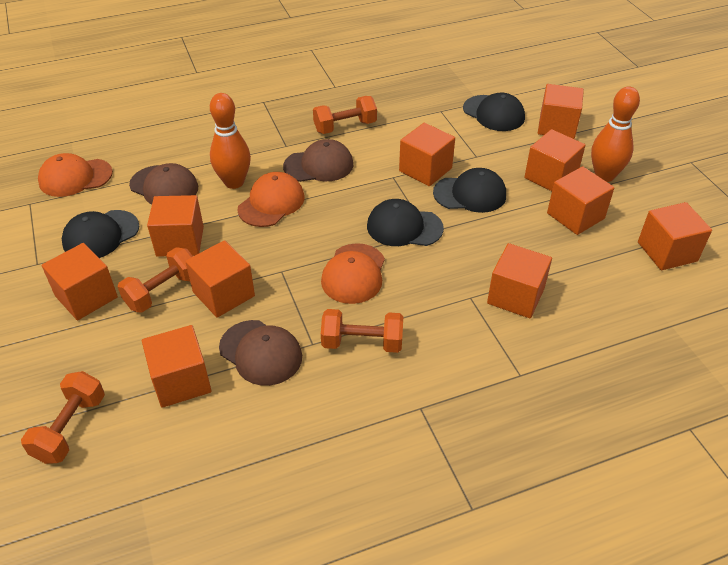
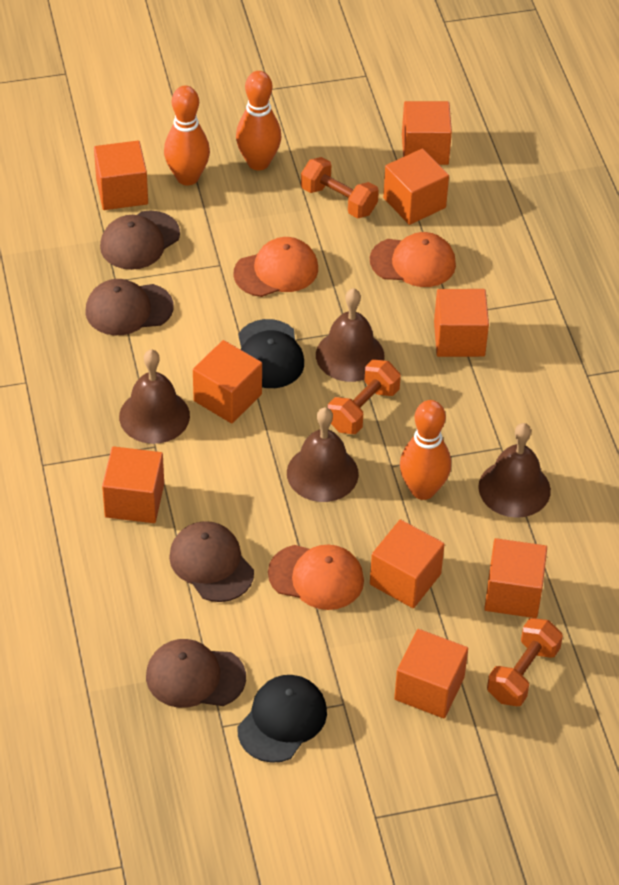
black cap: [62,210,139,258] [367,199,444,246] [433,168,506,213] [463,93,525,131] = 4 -> [238,319,304,388] [238,675,327,763] = 2
brown bell: none = 0 -> [119,349,190,444] [287,407,359,502] [316,288,385,382] [478,423,551,518] = 4
brown cap: [129,163,198,205] [219,320,302,386] [283,139,353,182] = 3 -> [86,279,174,335] [100,211,180,270] [146,639,246,708] [169,521,254,602] = 4
orange bowling pin: [210,93,251,189] [591,87,640,182] = 2 -> [164,86,210,186] [236,71,281,170] [400,400,451,500] = 3
orange cube: [42,243,118,320] [142,325,212,408] [147,195,204,257] [185,240,255,318] [399,123,455,186] [487,243,552,318] [524,129,585,191] [538,84,584,139] [547,166,614,235] [638,202,712,270] = 10 -> [94,141,148,210] [102,446,164,523] [193,340,262,424] [370,519,445,608] [383,149,449,225] [394,629,468,718] [402,101,452,165] [434,289,489,357] [484,538,547,618] = 9
orange dumbbell: [21,371,105,464] [118,247,193,313] [313,96,377,134] [321,309,403,353] = 4 -> [301,157,379,218] [328,360,401,434] [487,618,563,706] = 3

